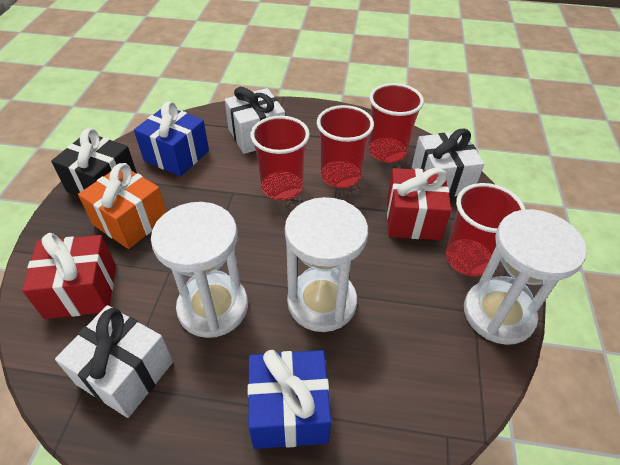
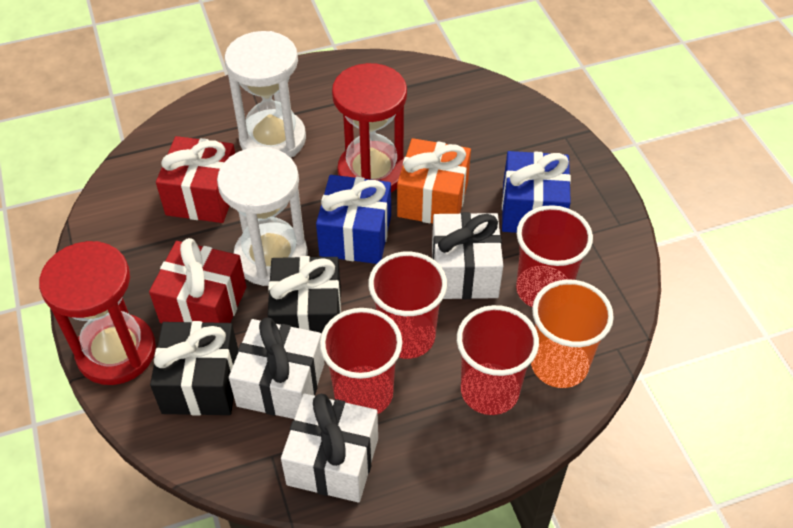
black gift: [51,128,137,197] = 1 -> [150,321,238,416] [268,256,341,334] = 2
orange cup: none = 0 -> [531,279,614,388] = 1
red hourglass: none = 0 -> [39,241,156,385] [332,63,407,193] = 2
white hourglass: [151,202,248,338] [285,197,368,332] [464,209,587,345] = 3 -> [217,147,308,286] [224,31,306,158] = 2

